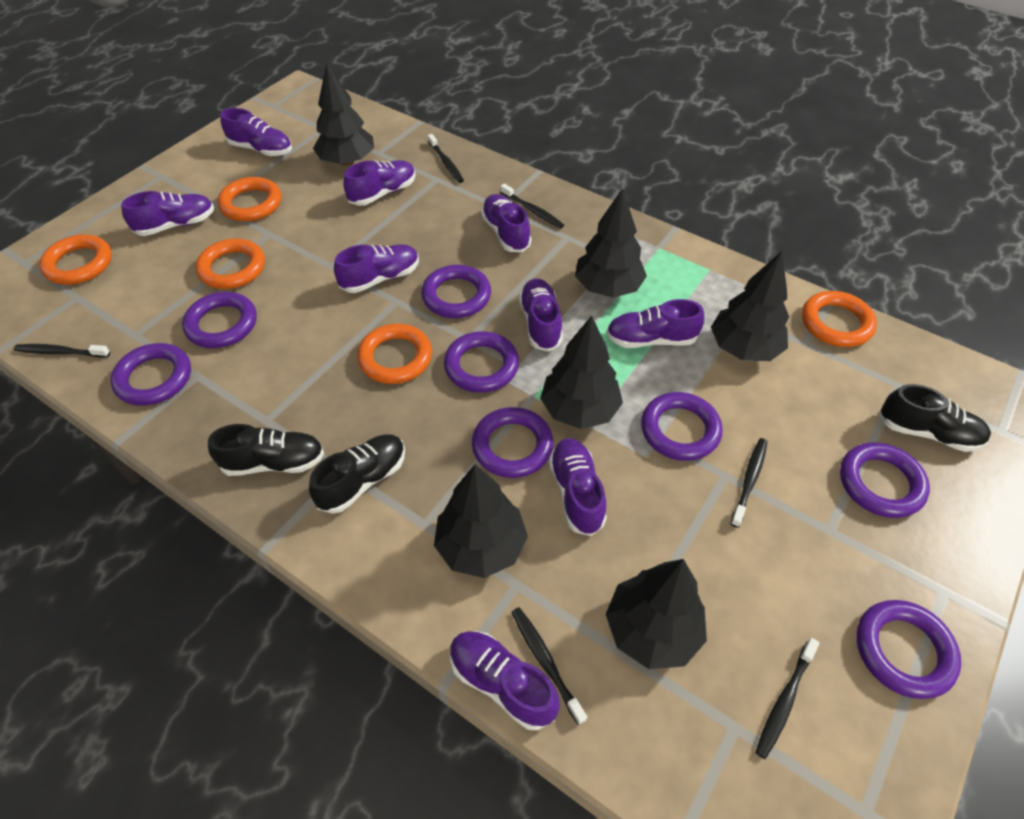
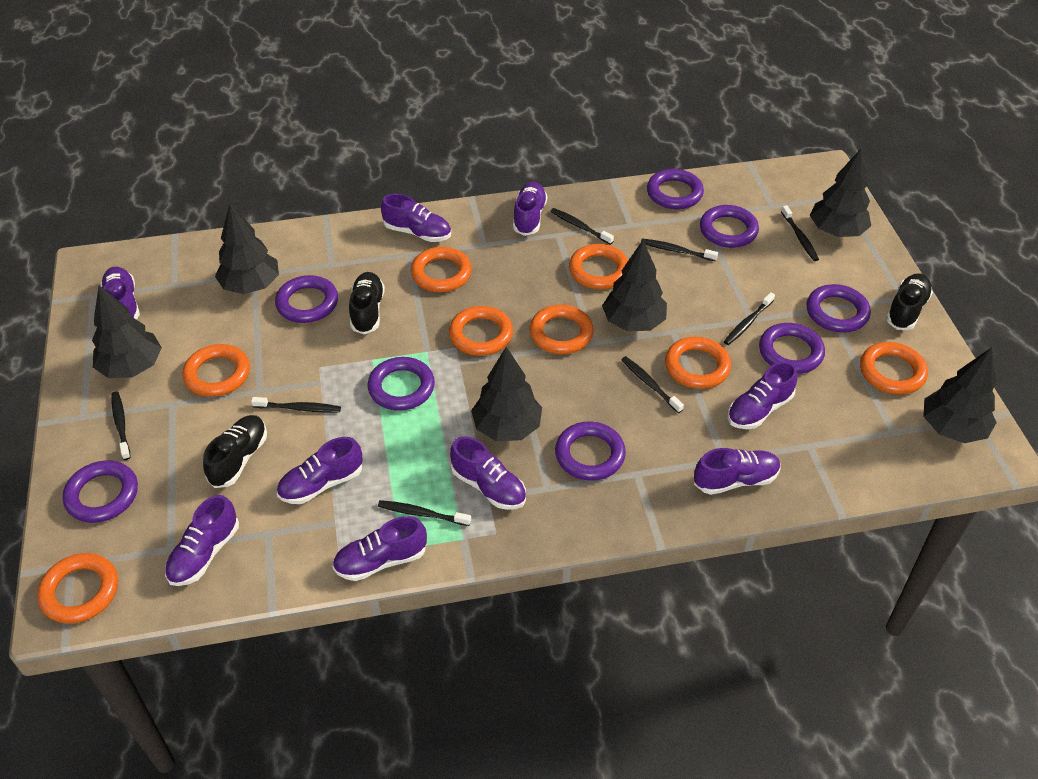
black toothbrush: [14,344,110,357] [428,134,464,183] [501,184,564,229] [511,607,587,725] [730,438,767,528] [755,638,820,759] = 6 -> [111,392,131,460] [251,397,341,413] [378,500,471,526] [550,208,614,245] [621,356,684,413] [641,239,718,261] [724,292,775,345] [781,205,819,261] = 8
orange ring: [39,234,112,285] [195,238,265,289] [217,177,282,222] [357,324,432,384] [802,291,877,347] = 5 -> [37,553,118,623] [182,344,250,397] [411,247,472,292] [449,306,513,356] [529,305,594,354] [569,244,628,289] [665,337,731,389] [860,342,928,395] = 8

